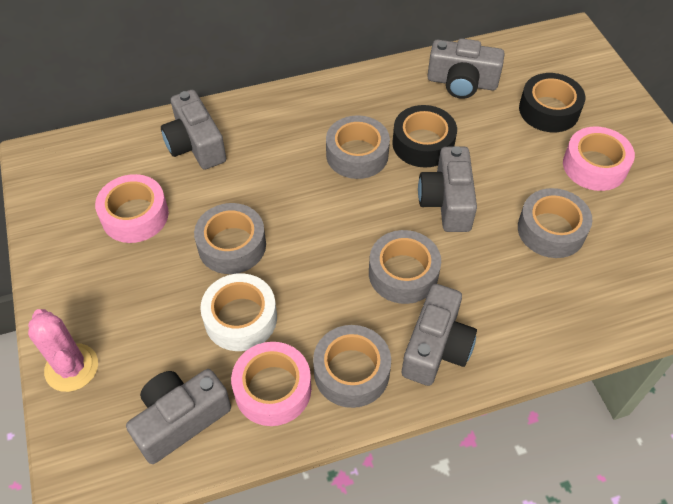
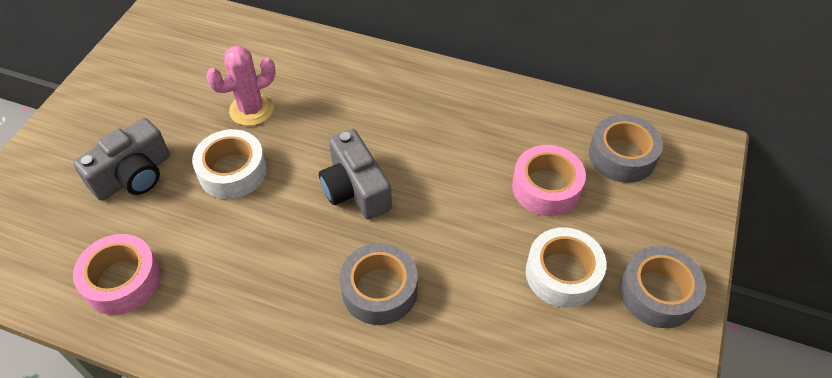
black tape: [392,105,457,168] [519,73,585,132] = 2 -> none = 0
grey camera: [126,369,231,464] [161,90,226,170] [402,284,477,386] [418,146,477,232] [427,38,504,99] = 5 -> [73,118,170,201] [319,129,392,219] = 2
grey tape: [194,203,266,274] [313,325,391,408] [326,115,390,179] [369,230,441,304] [518,188,592,258] = 5 -> [340,243,418,325] [589,114,663,183] [619,246,706,328] = 3
pink tape: [95,174,169,243] [231,342,311,426] [563,127,635,191] = 3 -> [73,234,161,315] [512,145,586,216] = 2
white tape: [200,273,277,351] = 1 -> [192,129,267,199] [526,227,607,308] = 2

